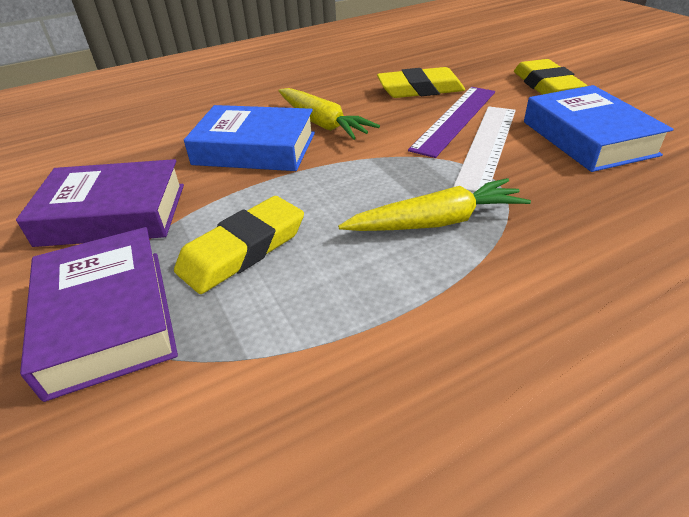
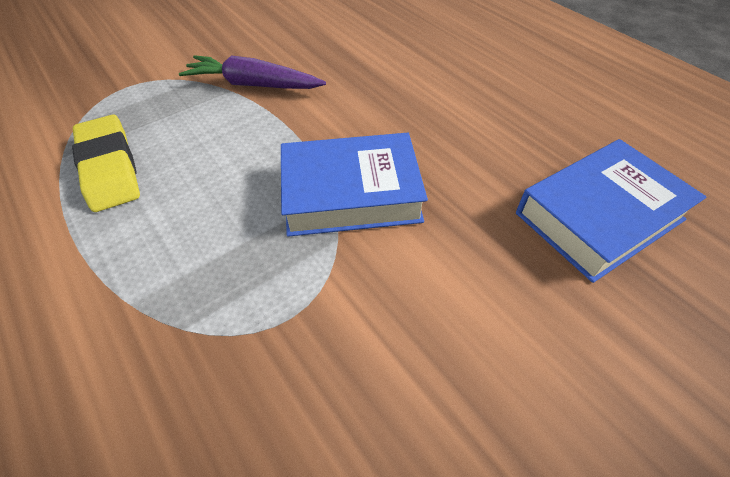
purple book: [16,159,184,247] [20,227,178,402] = 2 -> none = 0
purple carrot: none = 0 -> [179,55,326,89] = 1
purple ruler: [408,87,495,158] = 1 -> none = 0
white ruler: [453,106,516,192] = 1 -> none = 0
yellow carrot: [278,88,380,140] [338,178,531,231] = 2 -> none = 0
yellow eraser: [174,196,304,294] [377,67,465,98] [514,59,587,95] = 3 -> [72,115,140,212] = 1

